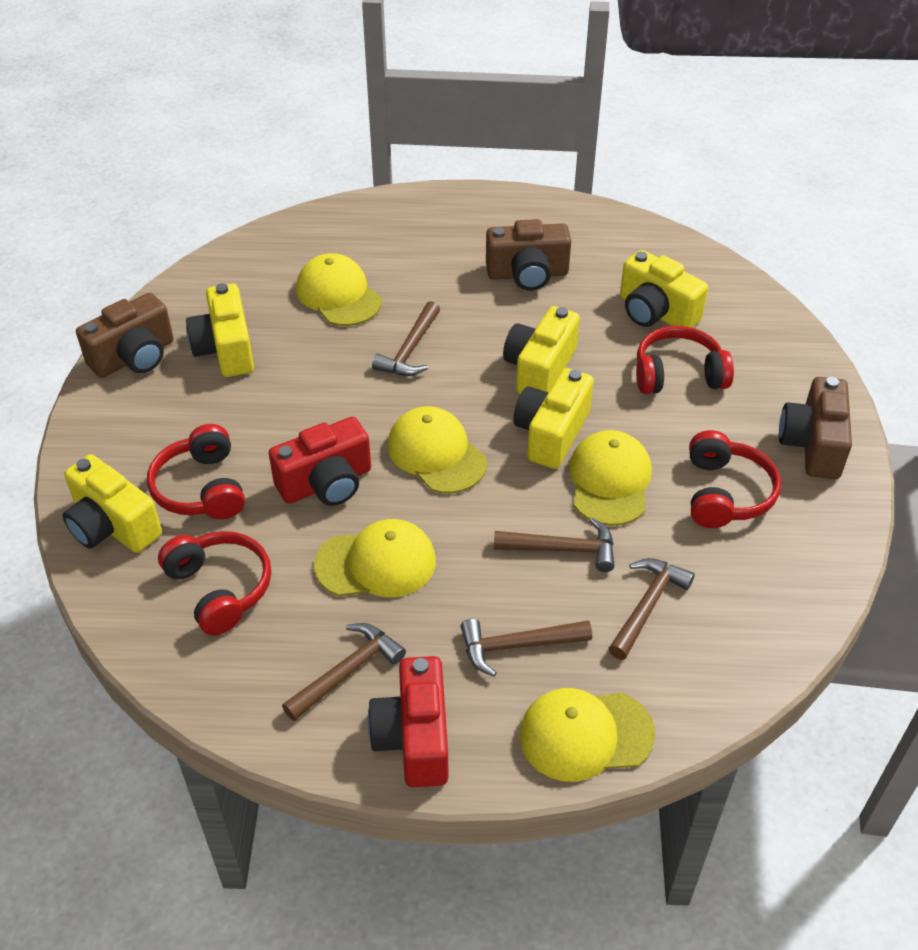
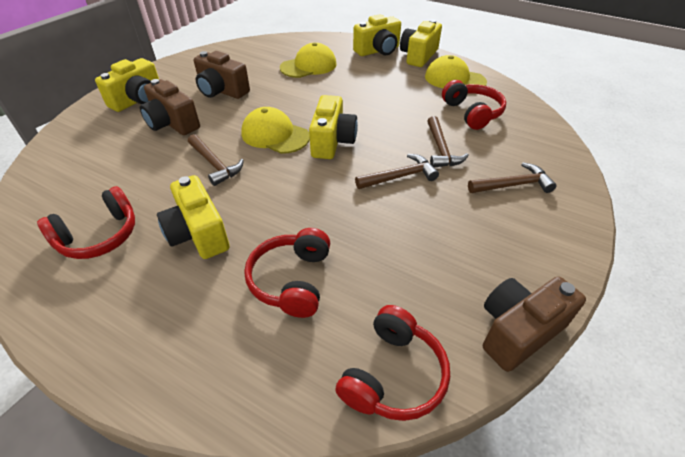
brown hammer: [282,623,406,721] [372,301,440,376] [460,618,592,677] [494,518,615,572] [608,558,695,660] = 5 -> [188,134,244,186] [355,154,439,189] [427,116,469,168] [468,163,557,193] = 4
red camera: [269,417,371,506] [367,656,449,787] = 2 -> none = 0
yellow cap: [296,253,382,326] [314,519,436,597] [388,406,487,493] [520,688,655,782] [569,430,652,526] = 5 -> [241,107,310,154] [280,43,337,78] [425,55,487,88] = 3

